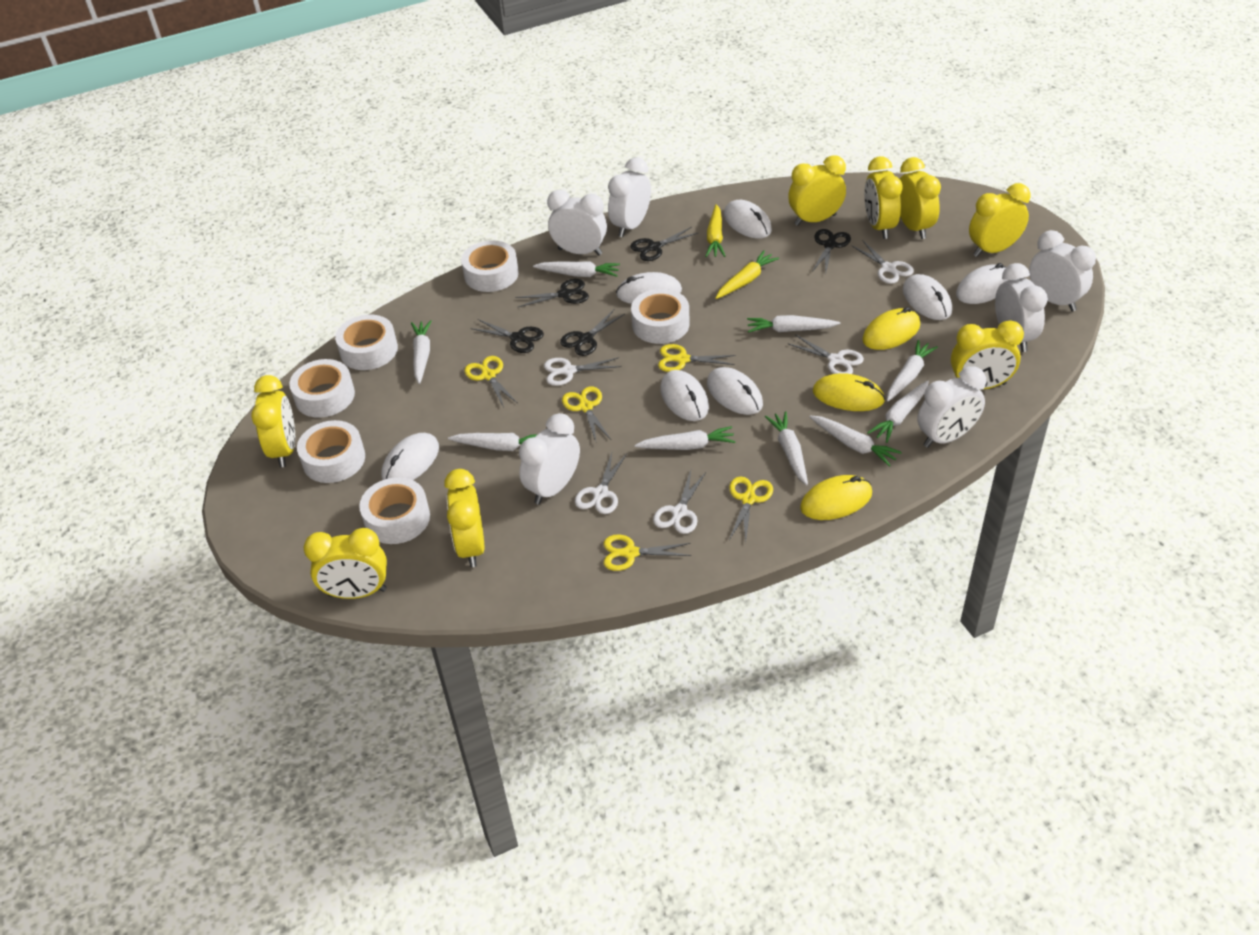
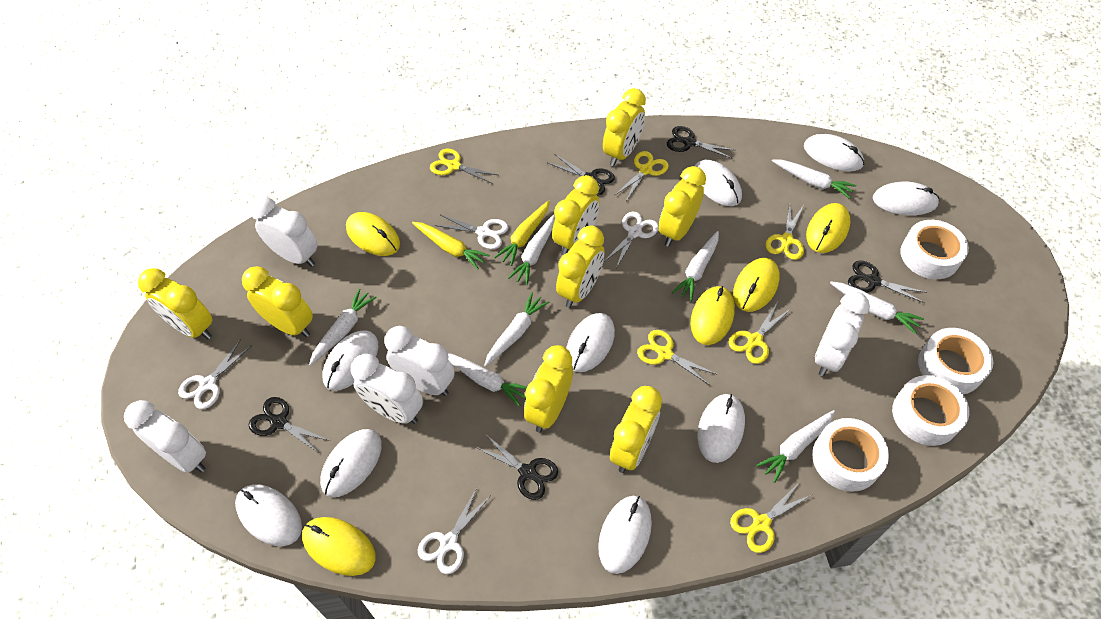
white carrot: [411,320,432,384] [448,433,538,451] [533,261,620,277] [634,426,736,450] [747,315,840,333] [765,411,808,485] [810,415,902,467] [867,380,929,443] [887,340,938,402] = 9 -> [309,288,377,366] [448,353,527,406] [484,292,550,367] [508,215,555,285] [672,231,719,301] [756,410,835,483] [772,159,856,199] [830,282,924,334] = 8
white clock: [519,413,580,504] [547,190,607,255] [608,157,651,237] [917,366,986,448] [995,263,1048,352] [1029,230,1096,311] = 6 -> [124,400,206,473] [250,197,317,267] [351,354,423,424] [385,326,455,396] [815,292,870,376] = 5
white mouse: [381,433,439,480] [616,272,682,304] [661,370,709,421] [707,367,763,415] [724,200,772,239] [903,274,952,320] [956,263,1009,304] = 7 -> [235,484,302,546] [320,429,382,497] [323,330,378,391] [566,313,615,372] [598,496,652,574] [695,160,742,206] [697,394,745,463] [804,134,864,171] [873,182,939,215] = 9
white scissors: [544,357,622,386] [575,453,627,514] [653,470,706,534] [787,335,864,374] [852,240,914,284] = 5 -> [178,339,252,409] [418,488,491,574] [435,215,508,249] [604,212,659,268] = 4
white tape: [289,359,355,418] [297,420,365,483] [335,315,398,370] [359,477,430,544] [461,241,519,292] [631,289,690,344] = 6 -> [812,418,889,492] [892,375,969,446] [900,220,969,279] [918,328,993,394] = 4
yellow mouse: [800,475,872,520] [813,373,885,411] [862,307,920,350] = 3 -> [302,517,376,576] [346,212,400,256] [691,286,735,345] [733,258,780,312] [806,203,850,253] = 5
yellow scissors: [464,356,517,407] [562,386,611,441] [604,534,691,571] [658,344,735,372] [729,477,773,543] = 5 -> [430,149,498,184] [614,151,669,201] [637,330,716,385] [729,303,789,364] [730,483,811,553] [765,204,804,260] = 6

